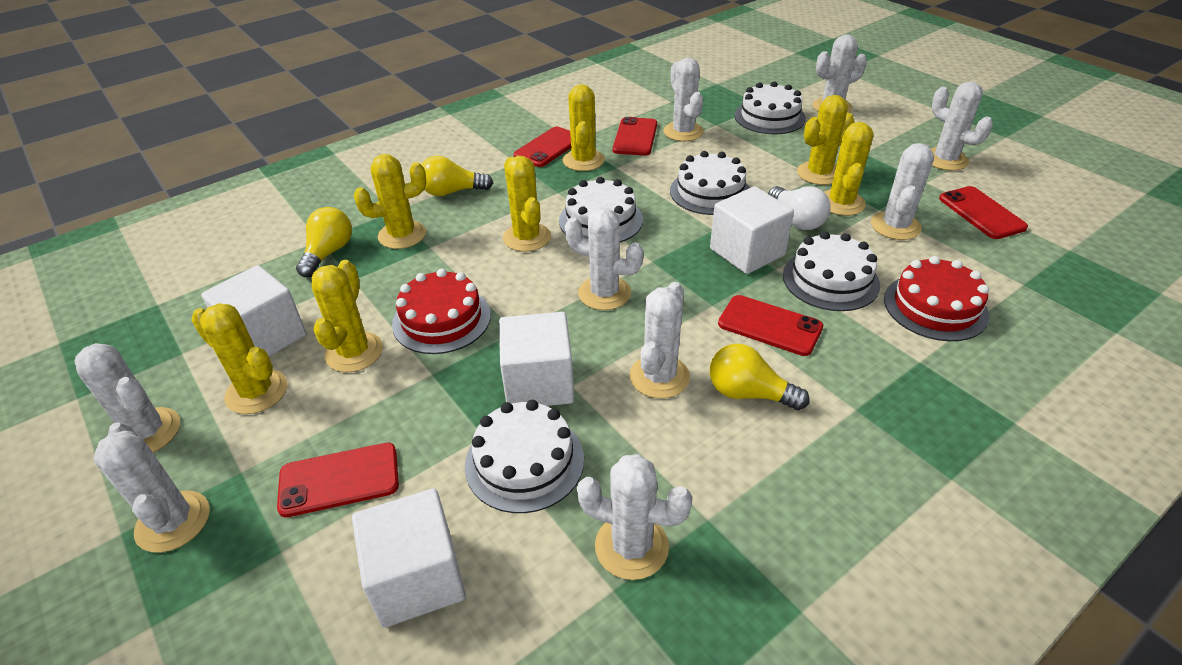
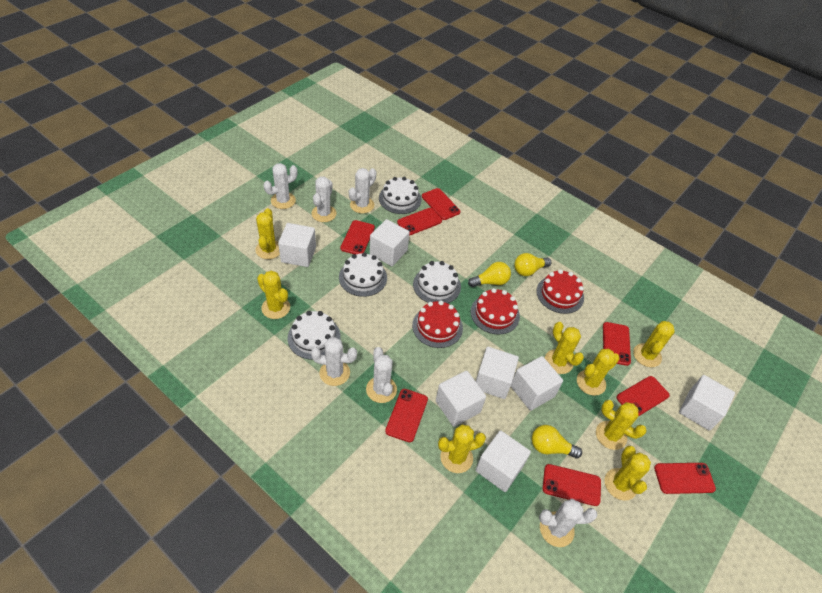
red cake: [392,269,491,354] [884,256,989,341] = 2 -> [412,300,463,348] [471,288,520,335] [536,269,584,314] = 3
red phone: [277,443,399,517] [514,127,571,167] [613,117,657,156] [718,295,823,356] [939,186,1028,239] = 5 -> [340,220,375,254] [385,389,428,442] [397,208,442,236] [422,188,460,220] [543,464,601,506] [603,322,631,366] [616,376,670,416] [654,463,716,494] = 8
white cactus: [74,343,180,452] [94,422,210,553] [565,208,644,310] [577,454,693,580] [630,282,690,399] [663,58,704,141] [813,34,867,113] [871,143,934,240] [931,82,993,171] = 9 -> [264,163,298,209] [311,337,357,386] [312,177,337,222] [349,168,376,214] [366,347,397,403] [539,499,598,547] = 6
white cake: [465,400,584,513] [559,177,643,243] [670,151,750,215] [734,81,806,134] [783,231,880,311] = 5 -> [288,311,341,360] [339,252,387,297] [379,177,422,214] [413,261,461,303] = 4
white cube: [201,265,306,357] [352,489,466,628] [499,312,574,406] [710,186,794,274] = 4 -> [278,223,316,267] [370,219,410,266] [436,371,486,427] [476,347,519,399] [476,430,531,492] [511,356,563,411] [679,375,735,431] = 7
white light bulb: [768,186,831,230] = 1 -> none = 0
yellow cactus: [191,303,287,414] [312,260,383,372] [354,154,427,249] [503,156,551,252] [563,84,605,171] [797,95,854,185] [824,122,873,216] = 7 -> [255,208,280,259] [257,271,290,319] [438,425,486,473] [545,322,584,374] [577,349,620,396] [596,400,647,450] [605,446,651,501] [633,321,675,367] = 8

